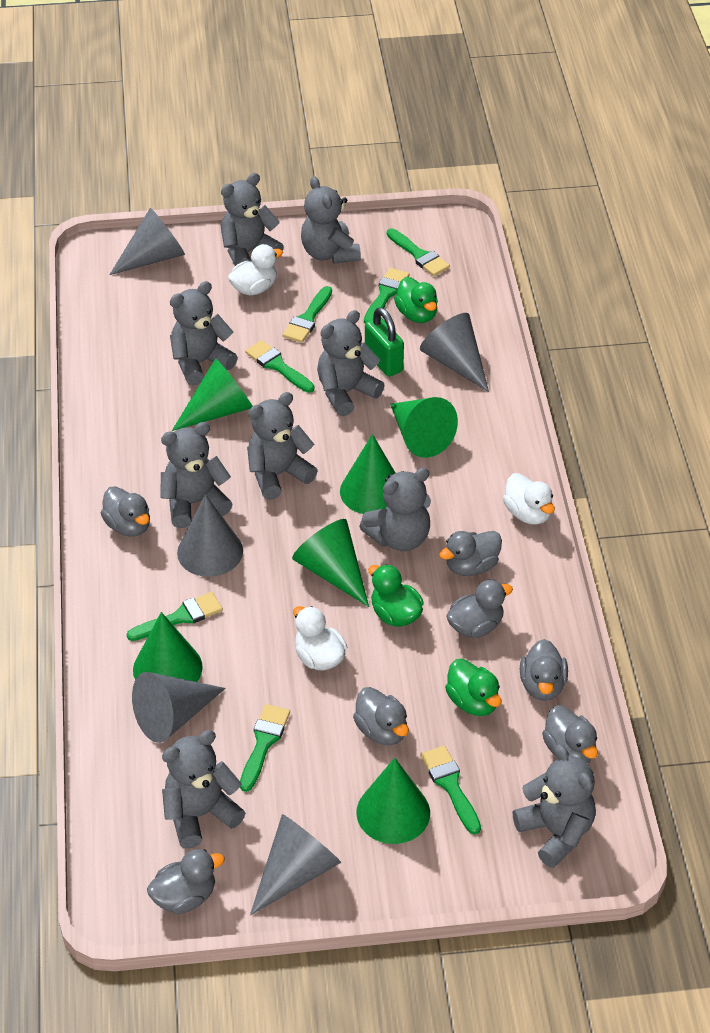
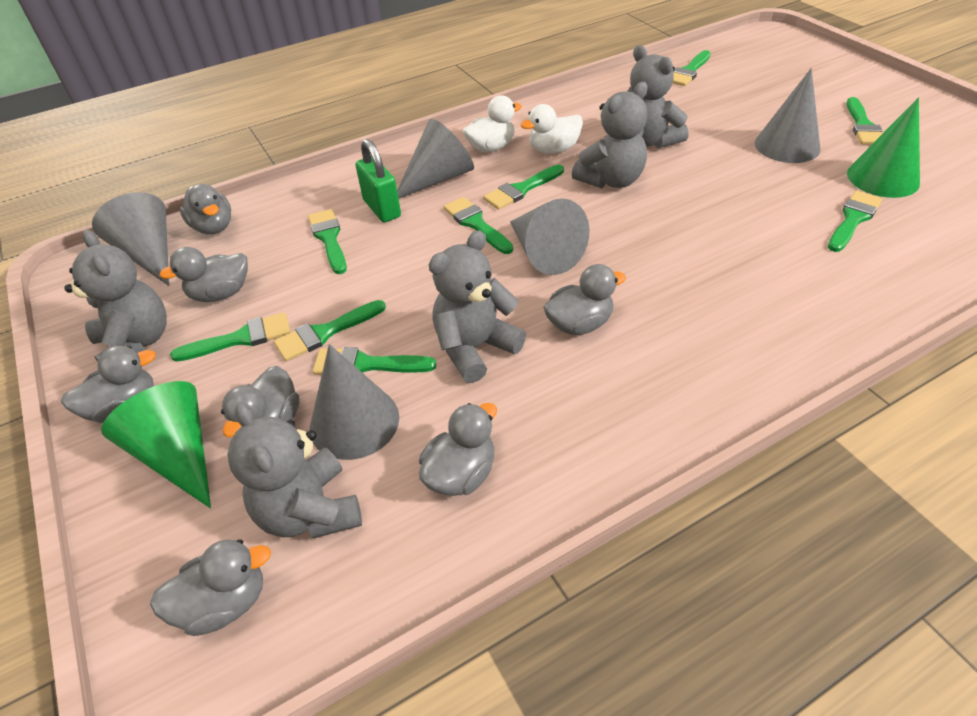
green brush: [127,592,223,641] [240,704,290,792] [245,340,314,393] [282,286,332,343] [364,268,409,323] [387,228,450,276] [421,745,481,834] = 7 -> [170,312,291,362] [274,300,386,361] [308,209,347,274] [313,347,436,375] [443,197,513,254] [483,165,564,210] [673,50,711,86] [828,190,882,252] [846,97,883,145] = 9
green cone: [133,612,203,682] [172,358,252,431] [292,519,369,607] [340,434,395,514] [356,758,430,844] [390,397,458,458] = 6 -> [101,381,211,508] [847,97,920,198] = 2
green duck: [368,564,424,627] [394,277,438,323] [445,659,502,716] = 3 -> none = 0
grey teddy bear: [160,422,232,528] [162,730,246,849] [170,281,238,386] [221,173,284,266] [247,392,318,500] [301,176,361,264] [317,310,384,416] [359,468,431,551] [513,744,596,868] = 9 -> [64,230,167,362] [227,402,362,538] [429,230,526,383] [572,82,648,188] [628,45,688,149] = 5
white duck: [228,244,283,295] [293,606,347,671] [503,473,555,525] = 3 -> [463,95,522,152] [520,104,583,154] = 2

